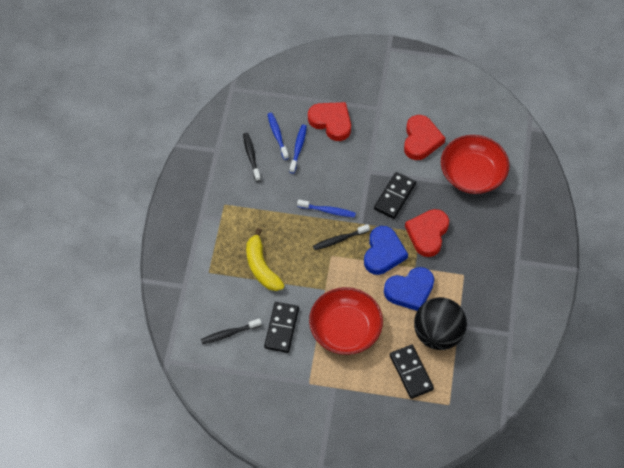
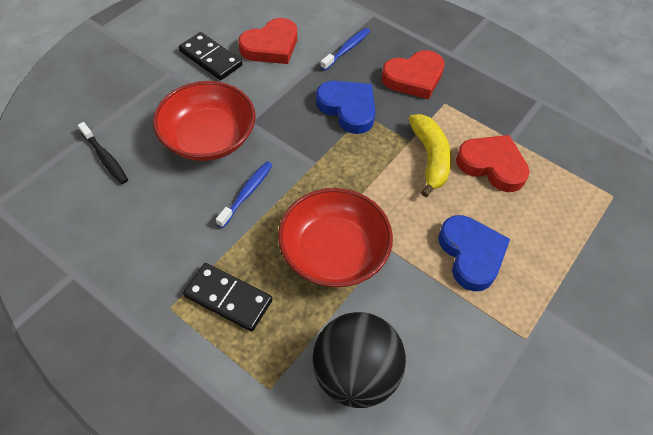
black domino: [264,302,299,353] [374,172,416,219] [390,345,434,399] = 3 -> [179,32,242,80] [183,263,272,332] = 2
black toothbrush: [201,319,261,344] [243,133,261,182] [313,224,370,250] = 3 -> [78,122,128,184] = 1
blue toothbrush: [267,113,289,160] [290,125,307,173] [297,200,356,217] = 3 -> [216,161,272,228] [321,28,370,71] = 2

